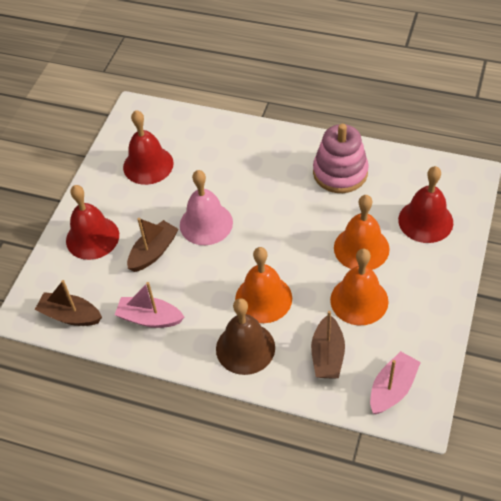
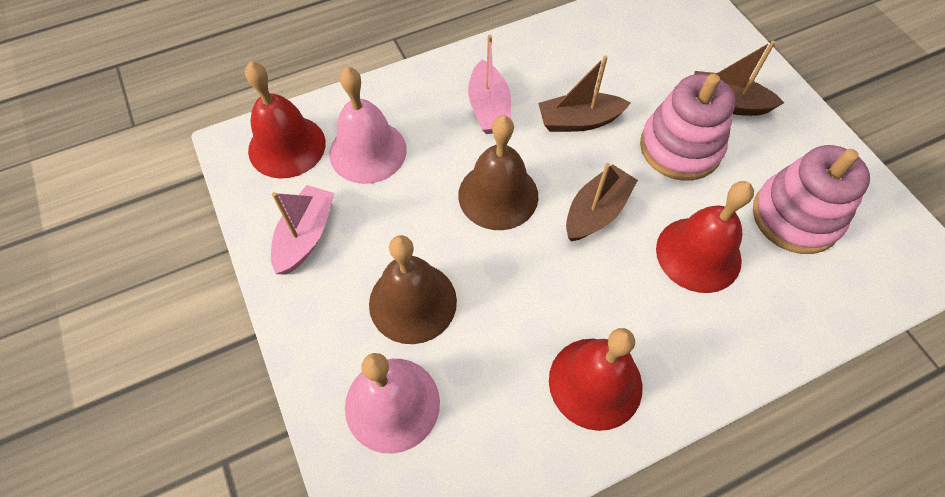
brown bell: [216,298,275,375] = 1 -> [369,235,457,344] [458,116,538,230] = 2
orange bell: [235,247,292,323] [330,249,389,325] [334,195,390,270] = 3 -> none = 0
pink bell: [180,170,233,245] = 1 -> [329,67,407,184] [345,353,440,454] = 2
pink stacking toy: [313,124,369,193] = 1 -> [640,74,735,181] [753,145,870,254] = 2

